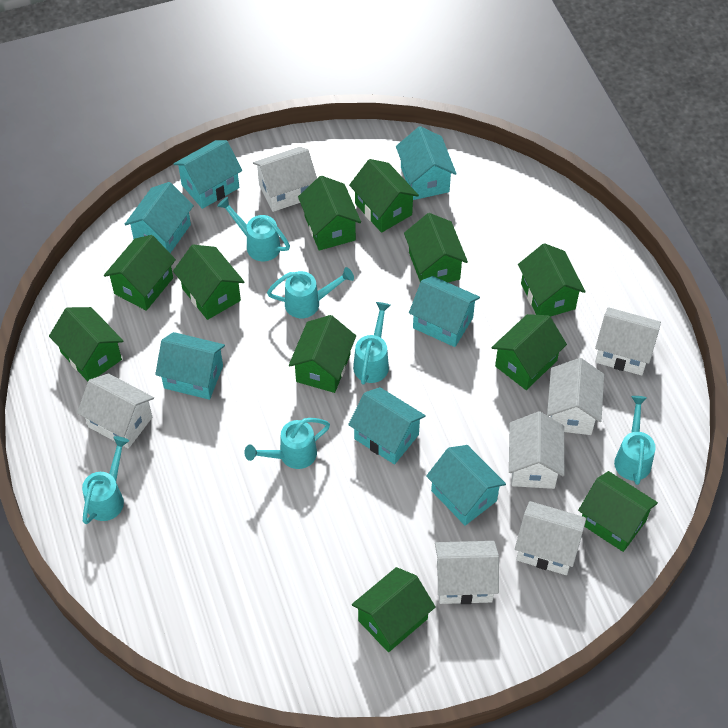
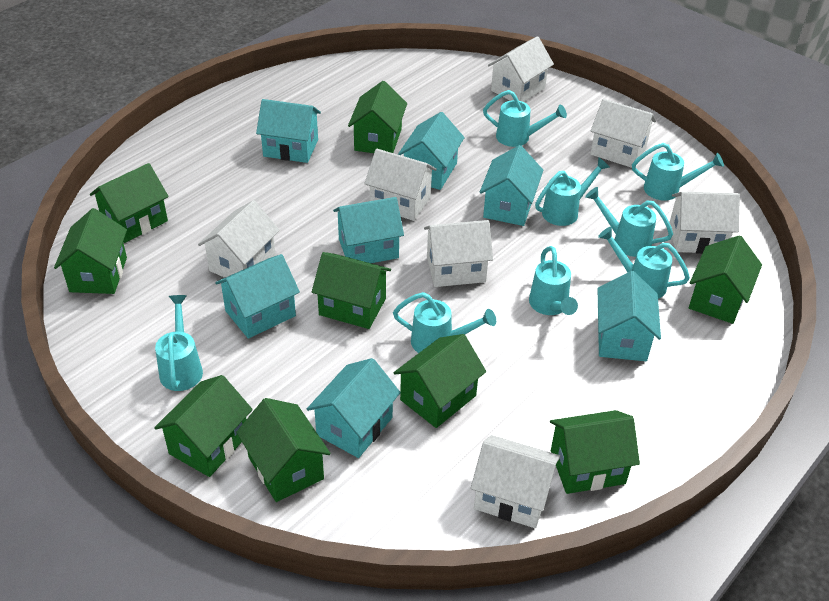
green house: [49,307,123,381] [104,235,176,311] [173,245,244,320] [289,315,356,393] [298,176,361,251] [349,159,419,233] [352,567,436,652] [404,213,468,282] [492,314,567,390] [518,243,586,317] [578,471,658,552] = 11 -> [54,208,127,294] [90,163,169,243] [154,375,253,477] [236,398,331,502] [312,252,391,329] [348,81,407,153] [394,334,486,428] [550,410,640,494] [689,235,762,324] = 9
turquoise watering can: [82,436,129,524] [217,197,290,261] [244,418,330,469] [267,267,354,318] [353,302,391,385] [614,396,656,485] = 6 -> [155,295,203,391] [393,292,496,353] [483,90,567,147] [529,246,578,315] [535,157,610,226] [585,187,673,257] [598,227,690,299] [632,143,724,201] = 8

